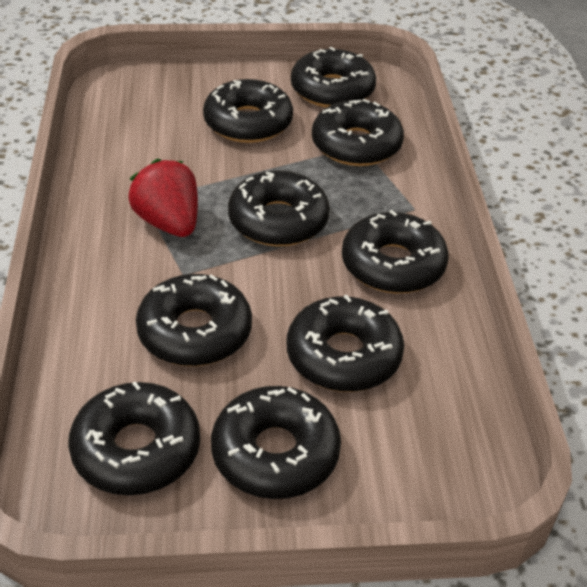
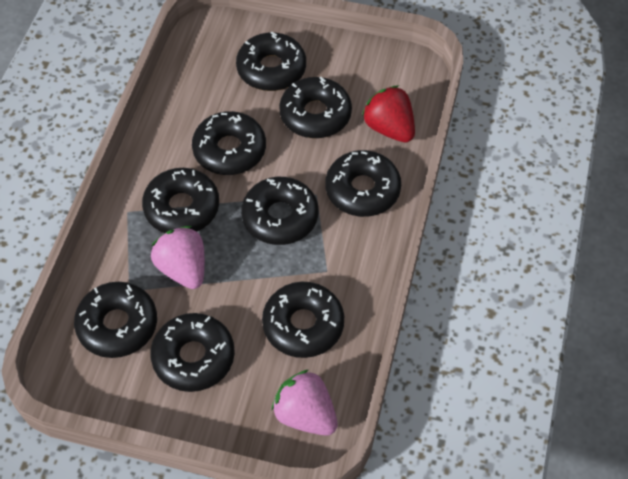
pink strawberry: none = 0 -> [151,226,205,289] [272,370,338,436] = 2

